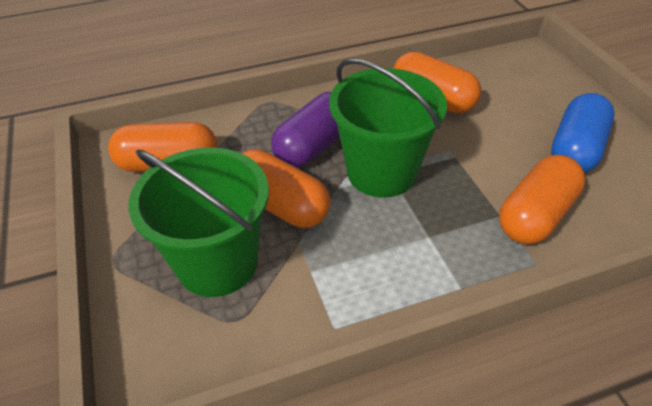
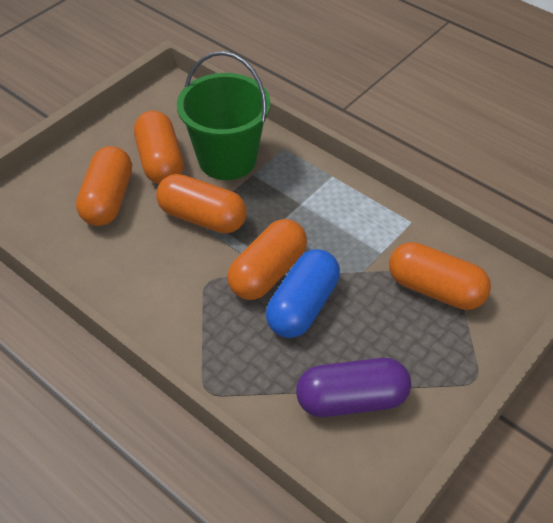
green bucket: [128,147,269,297] [329,58,447,198] = 2 -> [177,51,271,180] = 1
orange capsule: [108,122,217,172] [242,149,331,228] [393,52,481,113] [499,155,585,244] = 4 -> [76,146,132,226] [134,111,184,184] [156,174,247,233] [227,219,307,300] [389,242,491,310] = 5

